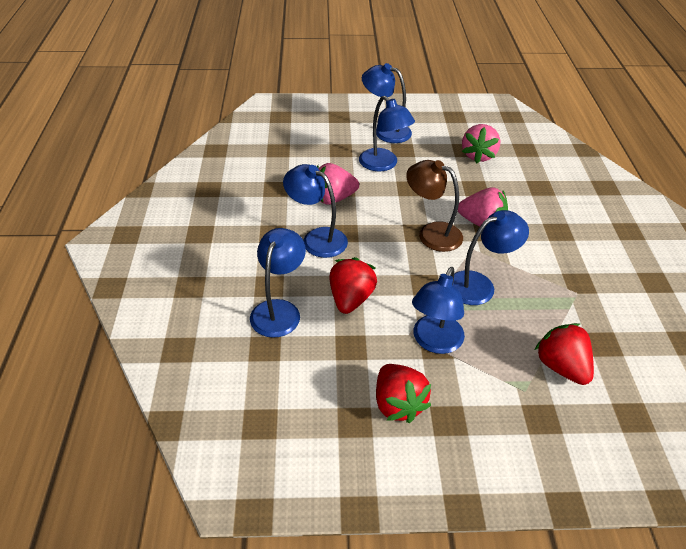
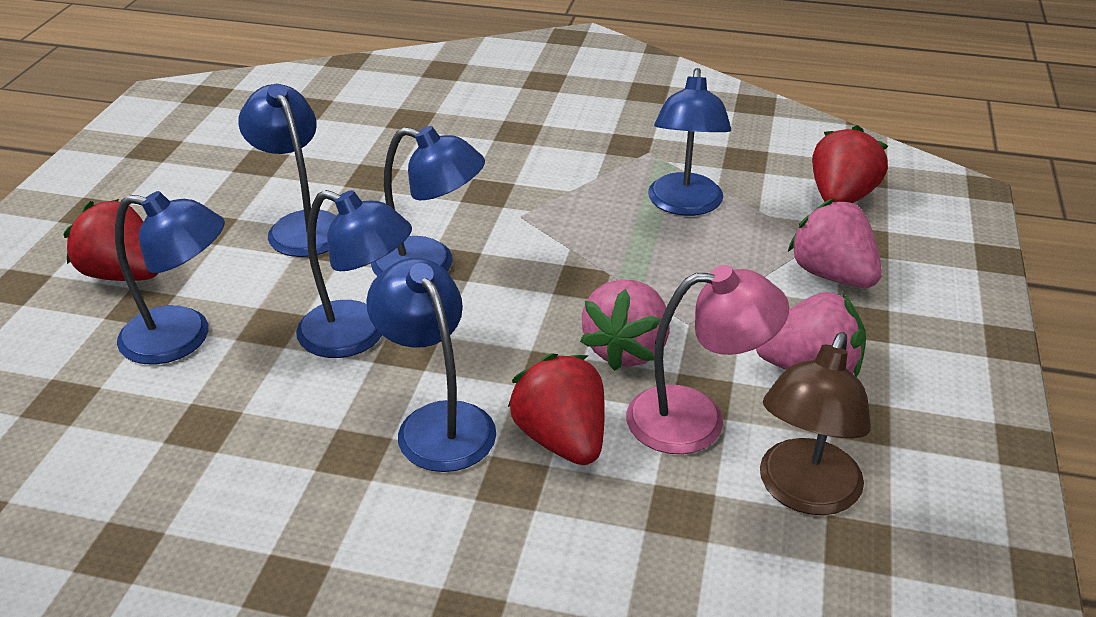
pink lamp: none = 0 -> [626,265,789,454] = 1

